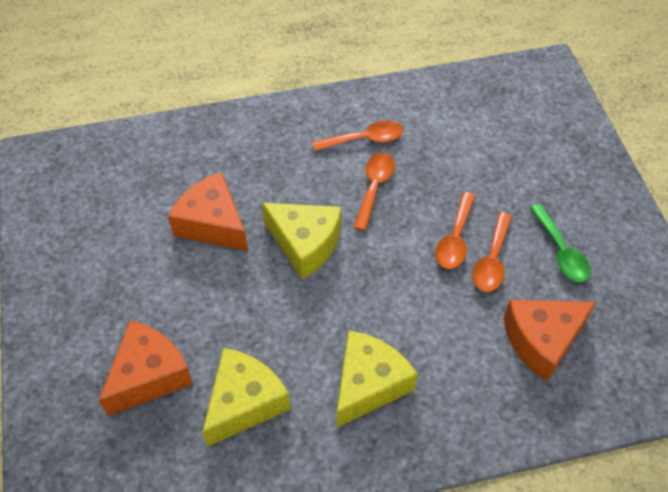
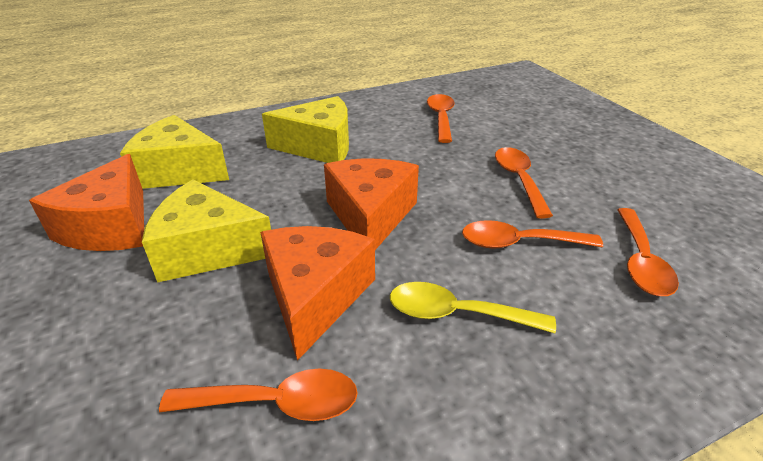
green spoon: [530,204,591,282] = 1 -> none = 0
orange spoon: [312,120,403,151] [353,152,395,231] [435,192,475,269] [472,212,512,292] = 4 -> [159,369,358,421] [427,94,455,143] [462,220,603,249] [495,147,553,219] [618,208,679,296] = 5
yellow spoon: none = 0 -> [390,282,556,333] = 1

